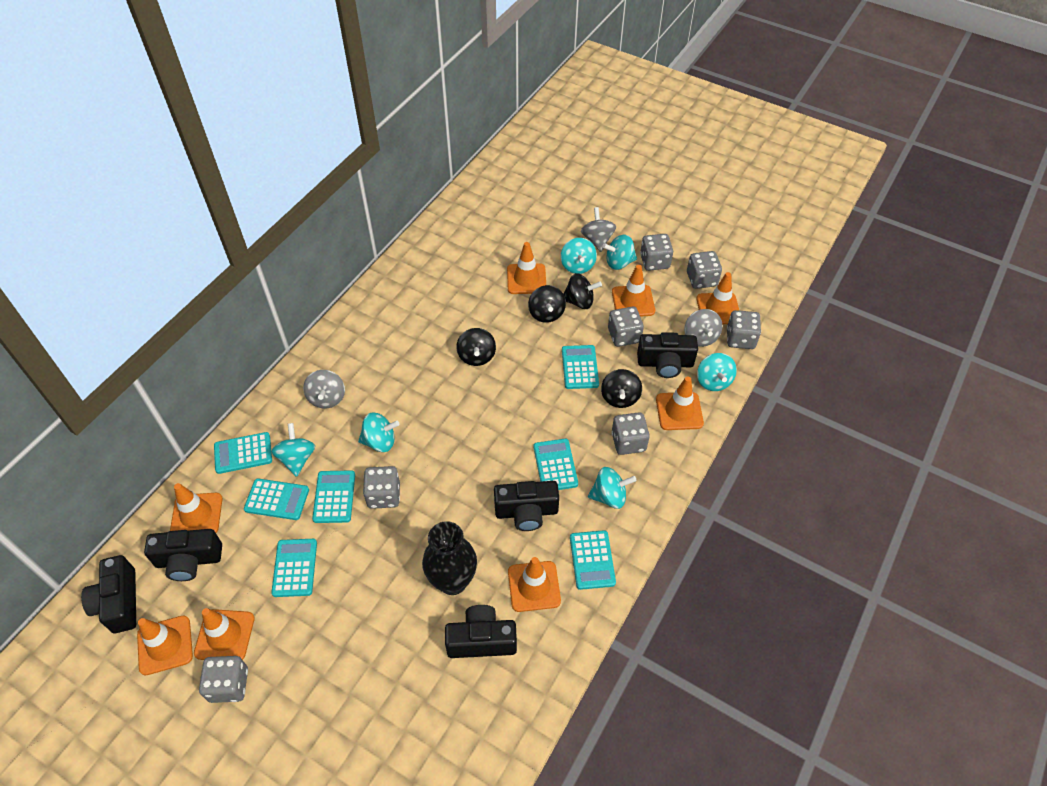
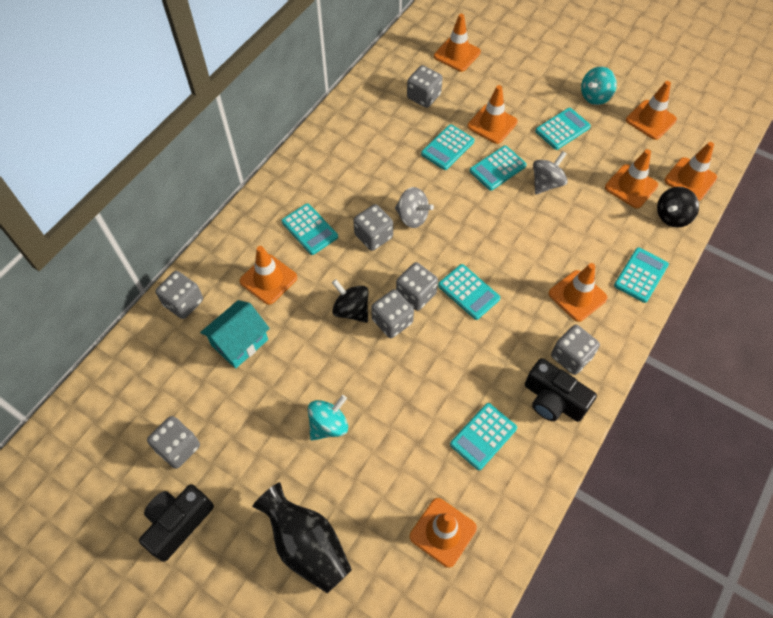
black camera: [81,555,136,633] [144,529,222,581] [445,605,517,658] [494,481,559,531] [637,332,698,378] = 5 -> [139,484,214,562] [525,358,597,422] = 2
black spinning top: [456,328,496,366] [528,285,566,323] [564,273,602,309] [601,369,642,408] = 4 -> [332,279,368,323] [657,187,699,228] = 2
grey spinning top: [303,370,345,409] [581,207,616,252] [684,309,723,347] = 3 -> [395,187,434,228] [533,151,568,195] = 2
turquoise house: none = 0 -> [200,300,270,369] = 1
turquoise spinning top: [271,423,315,477] [358,412,399,452] [561,238,597,274] [588,467,637,509] [602,235,637,270] [697,353,737,391] = 6 -> [308,395,348,441] [581,67,617,105] = 2

